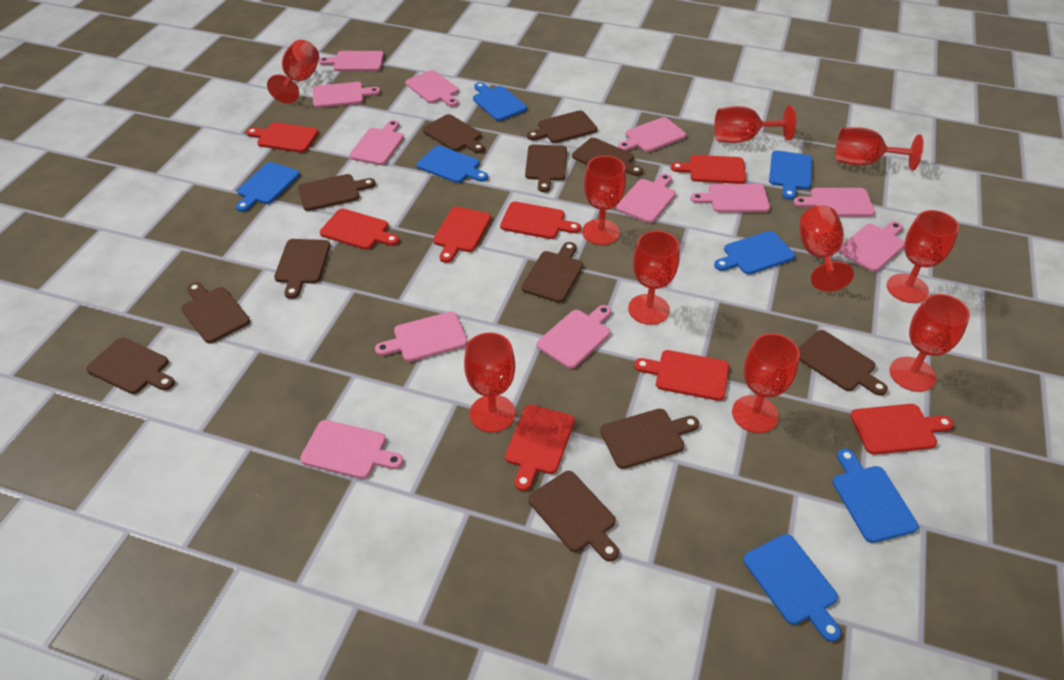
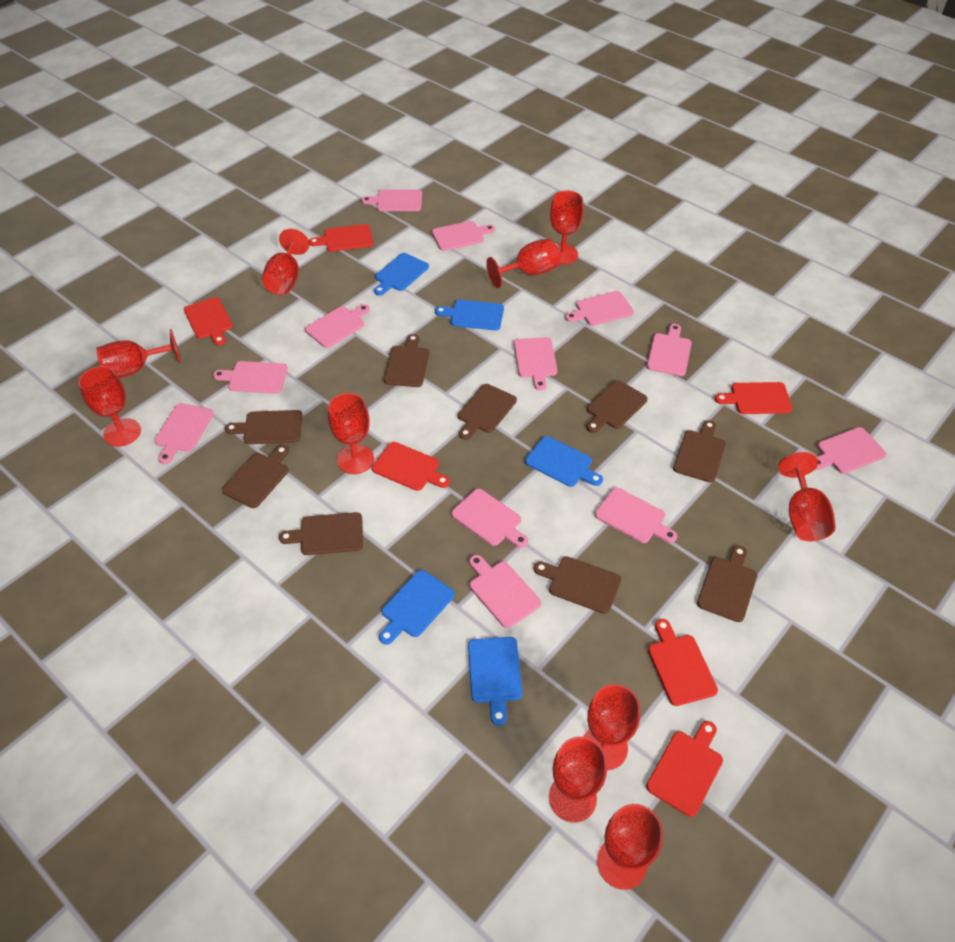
blue cutting board: [236,162,300,212] [417,146,488,183] [473,82,527,121] [714,231,795,275] [743,534,841,642] [769,151,812,200] [832,449,919,543] = 7 -> [374,253,429,296] [379,570,455,645] [435,300,504,330] [468,637,522,726] [525,436,603,487] = 5
brown cutting board: [86,338,175,394] [181,282,250,343] [274,239,331,299] [298,174,376,211] [423,114,485,153] [521,242,583,303] [525,144,567,192] [527,110,597,143] [528,471,619,561] [572,138,643,176] [600,409,699,469] [799,330,888,396] = 12 -> [222,445,289,508] [225,410,303,444] [279,512,363,555] [384,334,429,387] [458,384,517,440] [534,557,621,614] [587,380,648,433] [673,420,726,483] [697,546,757,622] = 9
red cutting board: [246,122,319,152] [320,209,399,250] [433,207,491,263] [500,201,581,239] [505,405,575,491] [634,350,729,401] [671,155,746,184] [850,404,954,455] = 8 -> [184,297,233,346] [309,224,373,252] [372,442,450,491] [646,721,723,817] [648,619,718,706] [715,382,792,414] = 6

